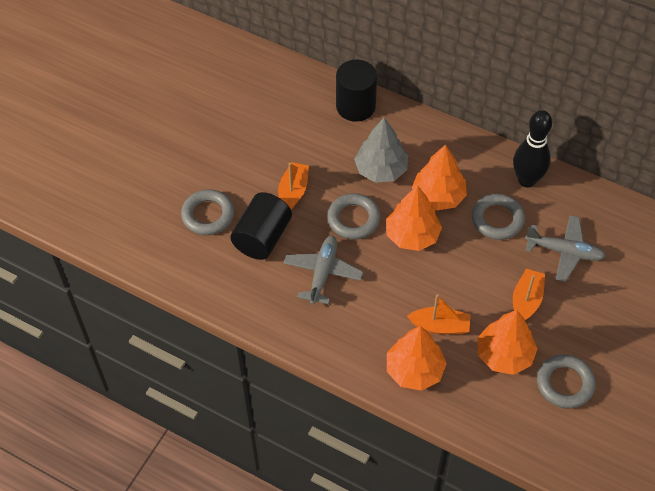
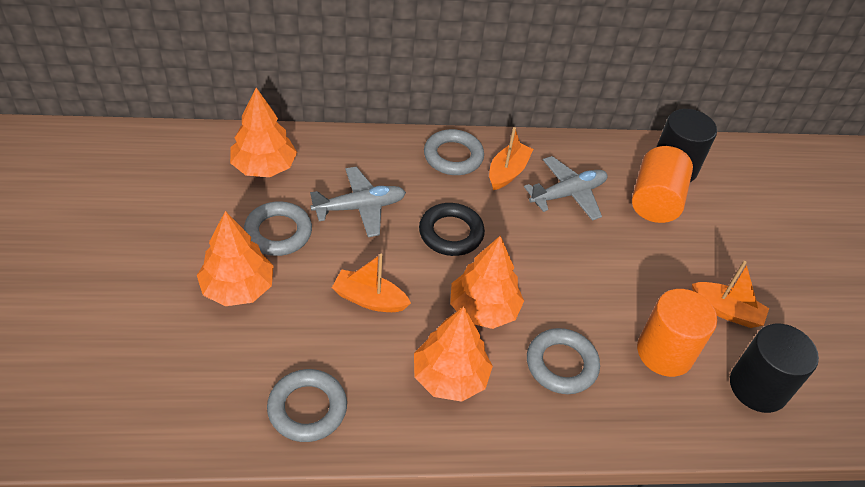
black bowling pin: [513,110,552,187] = 1 -> none = 0
black ring: none = 0 -> [419,203,485,256] = 1
grey tree: [354,117,408,183] = 1 -> none = 0
orange cylinder: none = 0 -> [632,146,693,223] [637,289,717,377] = 2

